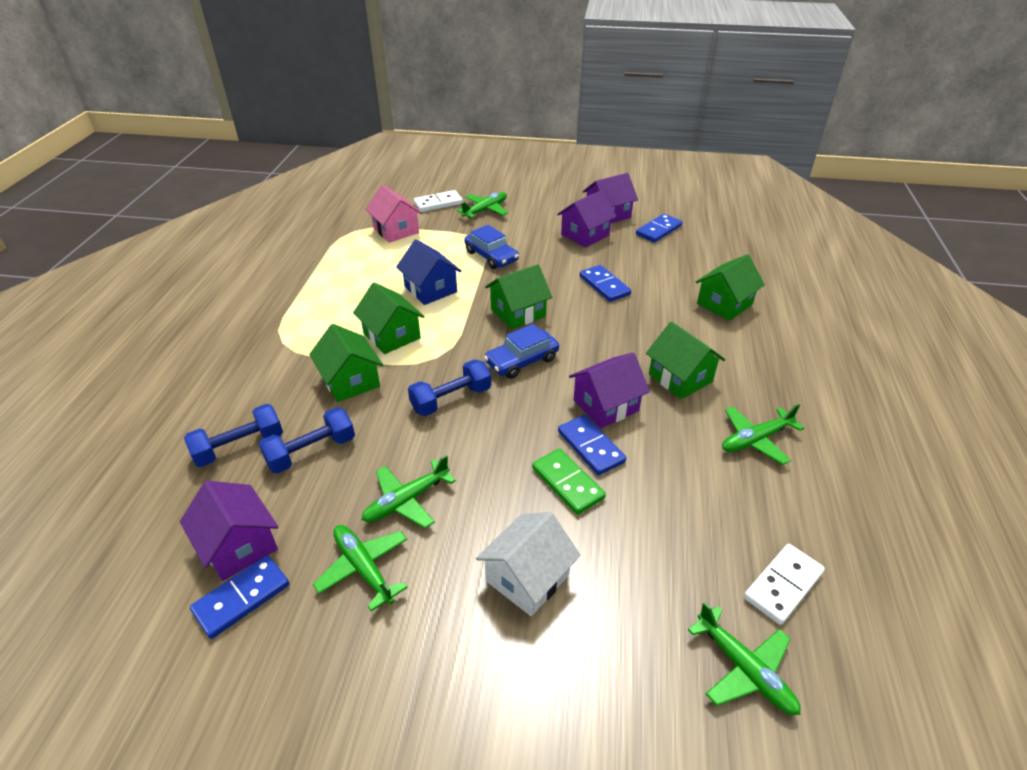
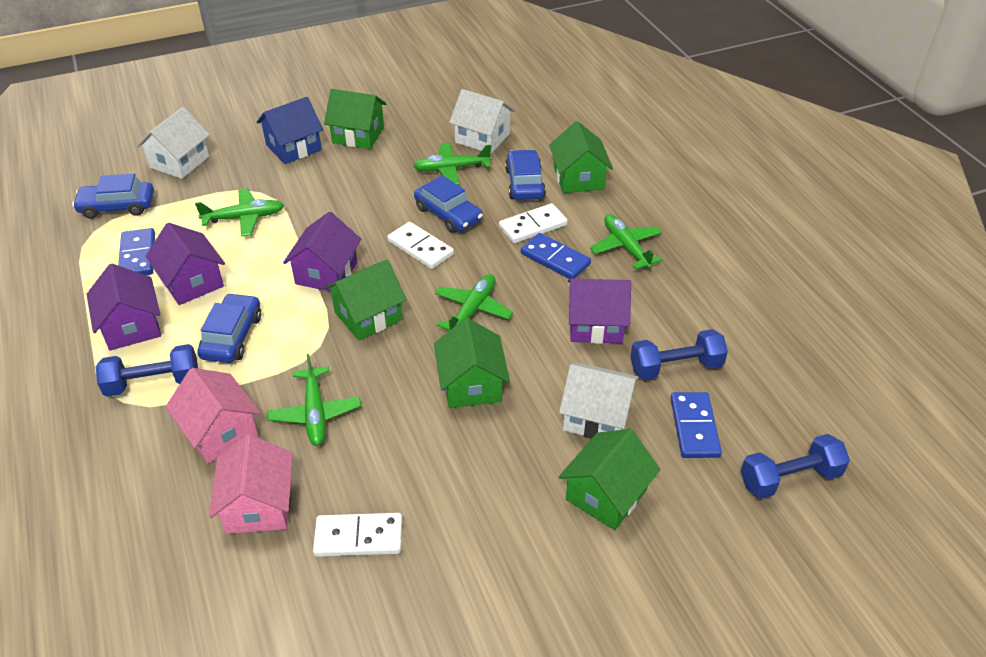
blue car: [464,225,519,269] [484,324,559,379] = 2 -> [72,174,154,219] [197,293,262,363] [414,175,483,233] [505,149,546,200] = 4
blue domino: [190,555,289,639] [558,415,626,475] [580,265,631,302] [636,214,682,243] = 4 -> [118,228,155,275] [521,233,591,279] [670,392,722,458] = 3
green domino: [532,449,606,515] = 1 -> none = 0
pink house: [365,185,422,243] = 1 -> [166,368,261,463] [209,434,293,534] = 2
white domino: [414,190,463,212] [744,544,825,625] = 2 -> [313,513,402,557] [387,222,454,269] [499,203,568,243] = 3
white house: [476,512,580,616] = 1 -> [136,107,210,179] [449,89,515,154] [559,362,639,439] = 3

